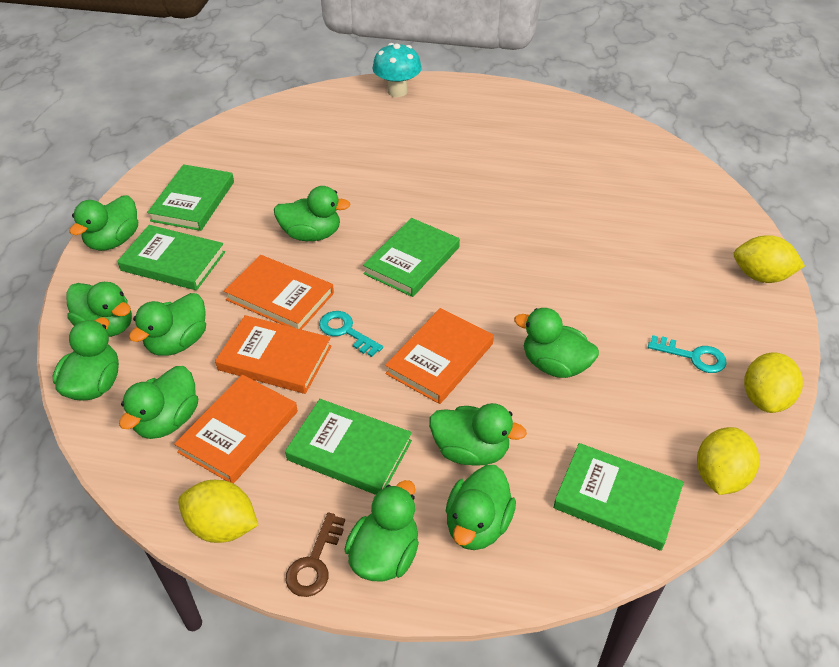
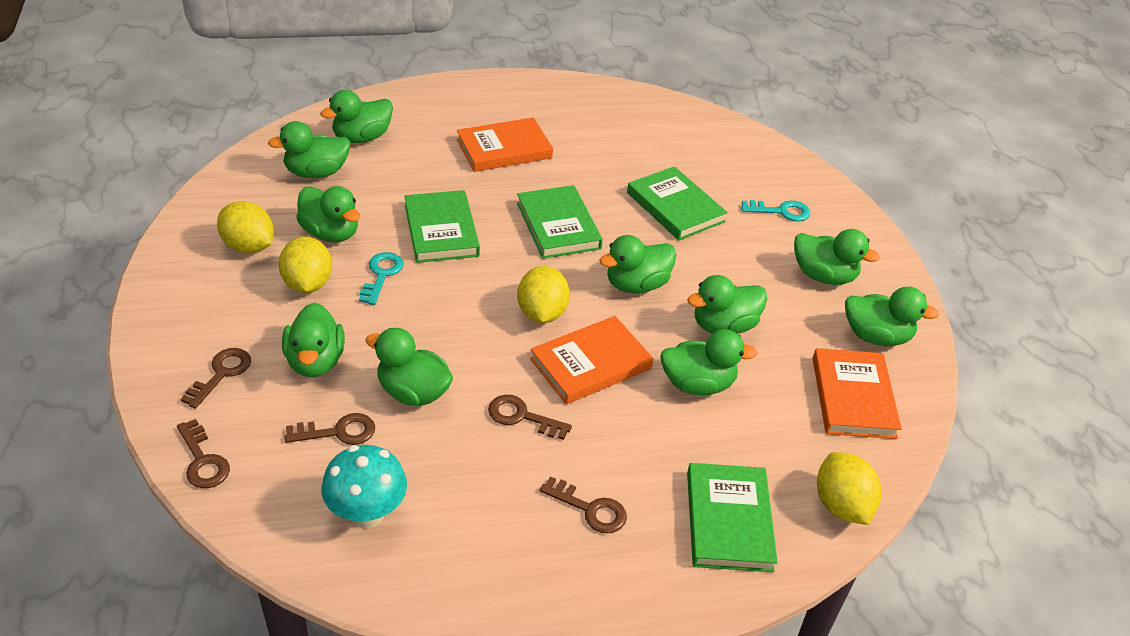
brown key: [286,513,345,597] = 1 -> [177,419,230,488] [180,348,251,409] [284,413,375,445] [488,395,572,440] [540,476,627,533] = 5
green book: [117,225,225,290] [147,164,234,231] [285,399,412,495] [363,218,460,297] [553,443,684,551] = 5 -> [404,190,480,263] [517,185,603,259] [627,166,727,240] [687,463,778,572] = 4
orange book: [174,375,298,484] [215,315,331,394] [224,255,334,330] [385,308,494,404] = 4 -> [457,117,553,172] [530,316,653,404] [813,348,902,439] = 3

